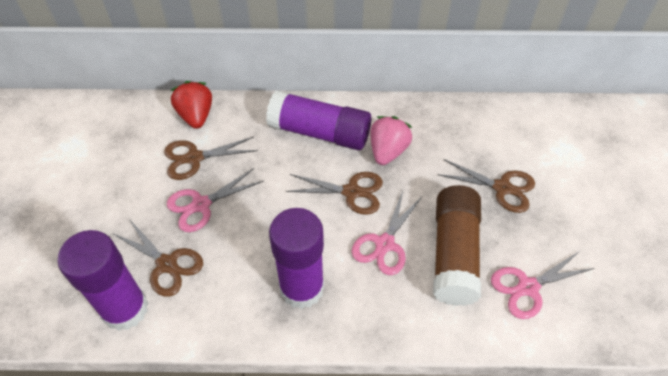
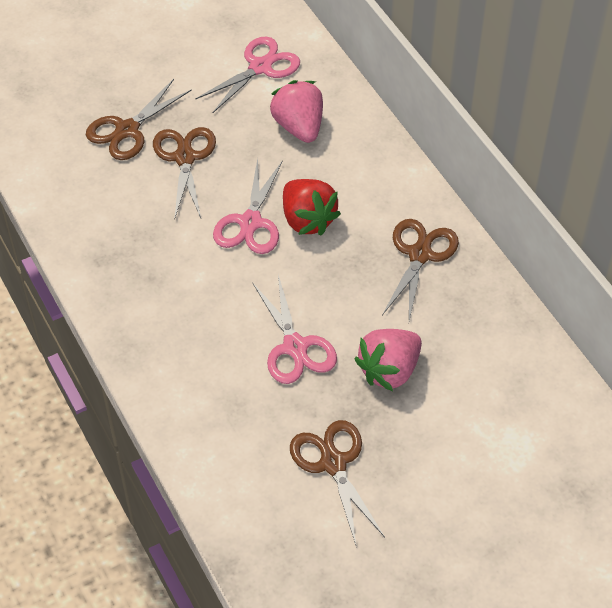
brown glue stick: [433,185,481,306] = 1 -> none = 0
pink strawberry: [370,116,412,165] = 1 -> [270,80,323,143] [354,329,422,391] = 2
purple glue stick: [58,230,148,331] [266,90,371,150] [269,208,324,309] = 3 -> none = 0

